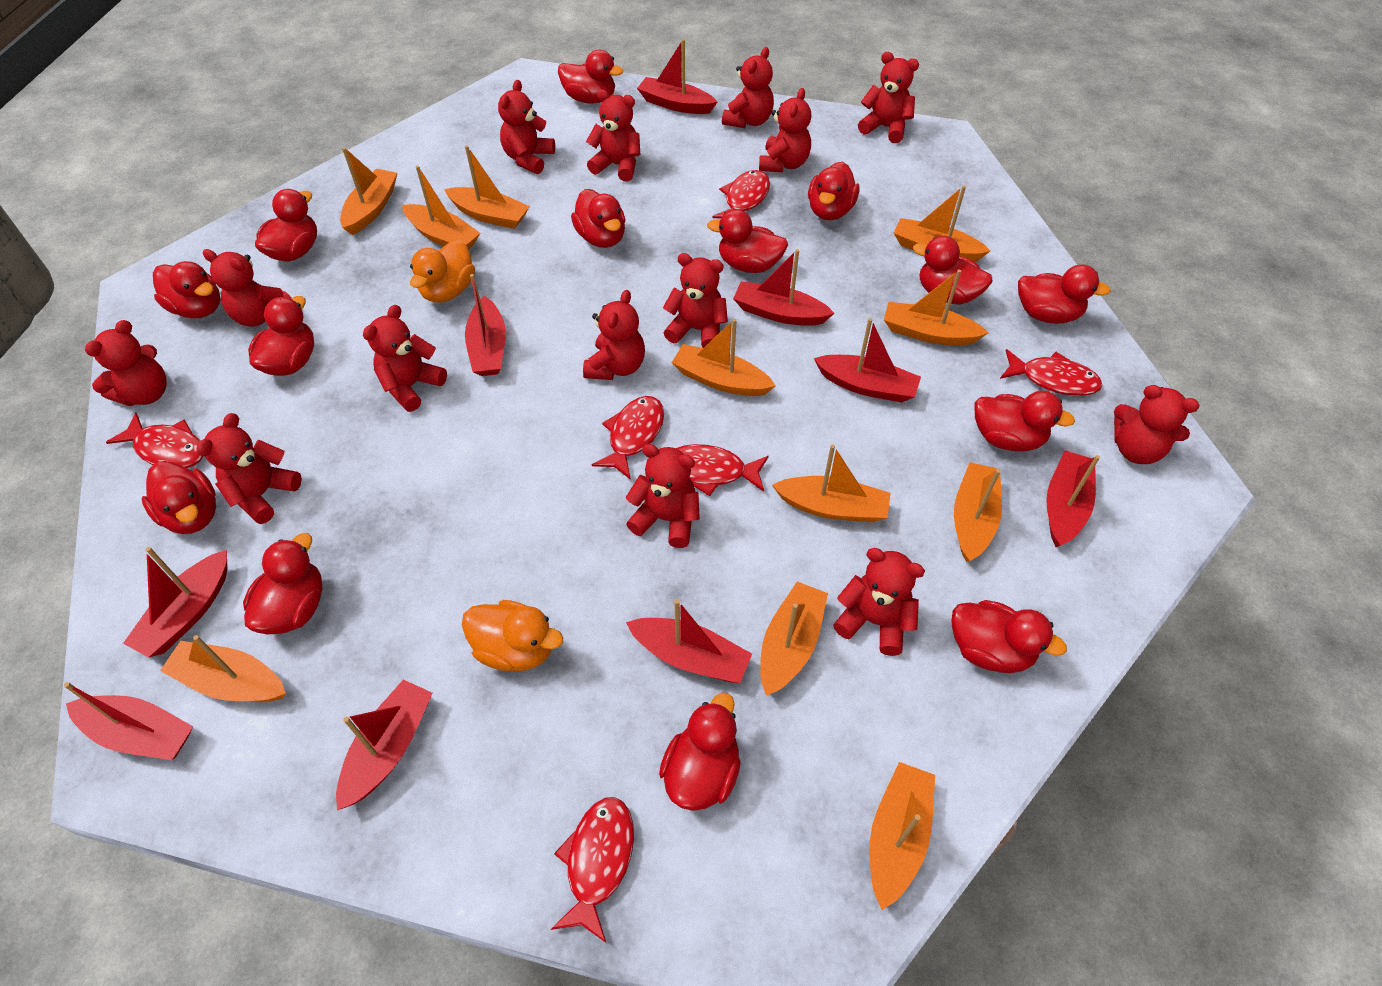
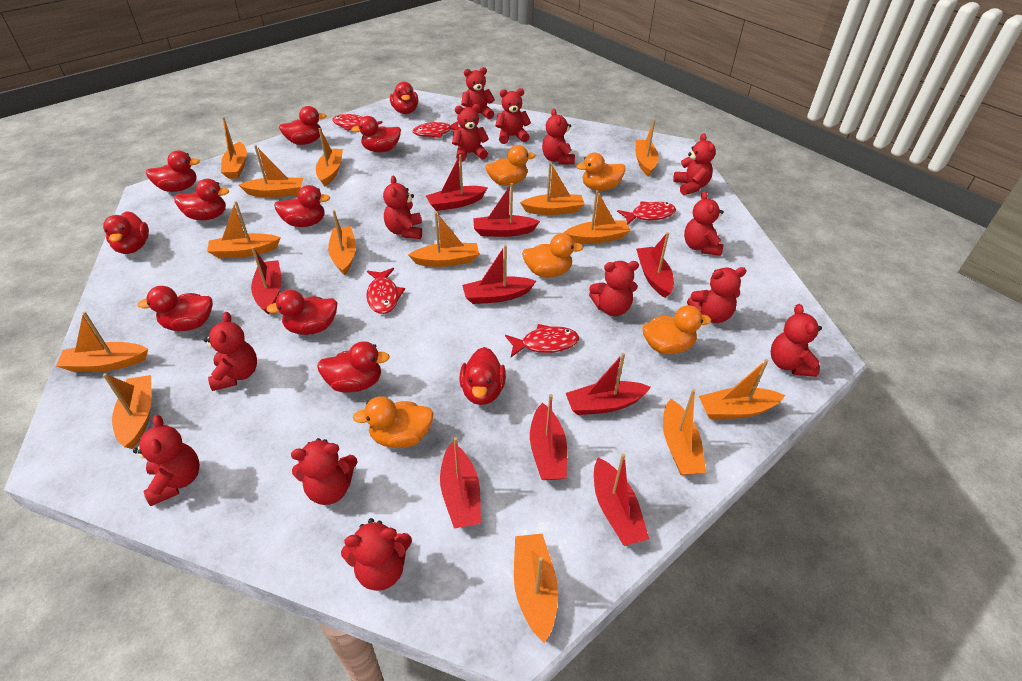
orange boat: [160,635,286,702] [340,147,397,235] [402,165,480,250] [444,145,530,229] [672,319,776,396] [760,582,828,696] [772,445,890,522] [869,762,935,910] [884,269,989,345] [894,185,990,262] [954,462,1002,562] = 11 -> [56,311,148,372] [103,373,152,449] [207,201,280,258] [221,117,247,179] [239,145,303,197] [316,128,343,186] [328,210,356,275] [408,212,479,267] [514,534,558,643] [520,163,584,215] [564,190,631,244] [635,119,659,176] [663,389,706,475] [699,359,785,419] = 14
orange duck: [410,239,475,303] [462,600,564,671] = 2 -> [353,396,434,448] [485,145,535,186] [522,233,583,277] [577,153,626,191] [642,305,711,354] = 5
red duck: [142,461,216,534] [153,261,221,318] [243,533,323,634] [248,296,314,376] [255,189,317,261] [558,50,623,104] [571,189,625,248] [659,693,741,811] [707,209,788,273] [808,162,859,220] [913,236,992,305] [952,600,1067,673] [975,391,1075,451] [1018,264,1111,324] = 14 -> [103,211,149,254] [137,286,213,331] [146,150,200,192] [174,179,229,220] [266,290,337,335] [274,185,330,227] [279,106,327,145] [317,341,390,393] [351,116,401,152] [390,82,418,114] [459,347,506,405] = 11
red fish: [106,413,203,468] [551,797,634,943] [592,396,664,480] [676,444,769,496] [713,170,770,219] [1000,349,1102,396] = 6 -> [332,114,383,131] [366,268,405,314] [413,121,460,138] [505,324,579,357] [617,201,676,225] = 5

